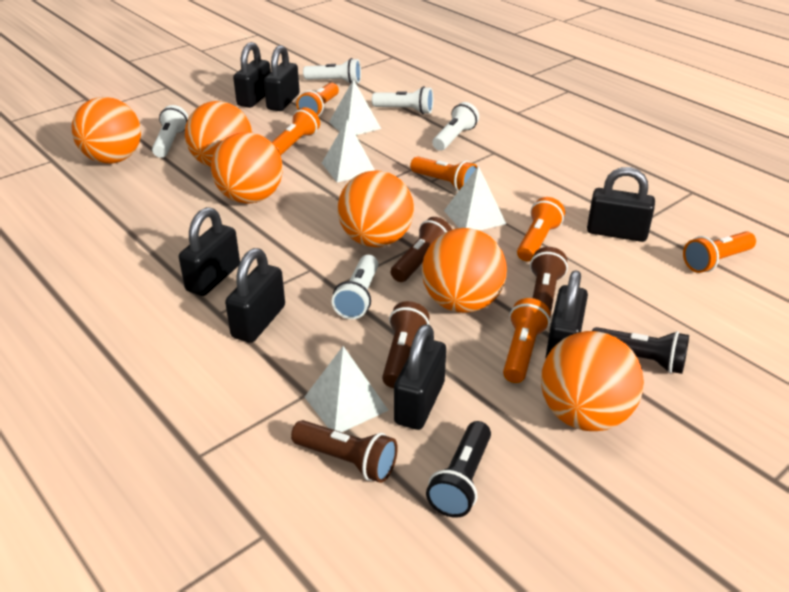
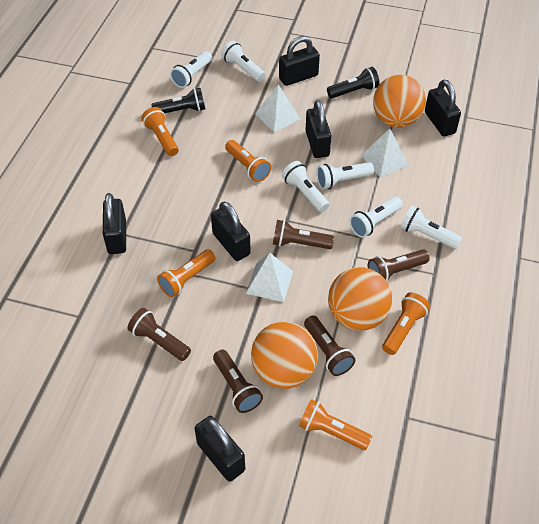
black padlock: [179,207,240,296] [225,248,285,343] [233,42,271,108] [264,45,300,111] [394,324,446,430] [545,270,588,358] [587,167,655,242] = 7 -> [103,193,126,254] [195,416,245,482] [211,201,251,261] [279,36,320,86] [305,100,331,158] [425,80,461,136] = 6
brown flashlight: [291,420,398,483] [382,301,430,388] [391,217,452,282] [530,247,568,317] = 4 -> [128,308,191,361] [213,350,263,413] [273,220,334,249] [304,316,355,376] [368,249,430,281] = 5
orange ball: [72,97,141,164] [185,101,252,167] [211,132,283,204] [338,170,414,247] [422,228,507,313] [541,331,644,431] = 6 -> [251,321,318,389] [328,267,392,331] [373,75,426,128] = 3
orange flashlight: [272,107,320,156] [296,82,339,116] [410,156,477,192] [503,298,550,383] [517,197,565,261] [683,231,756,273] = 6 -> [141,107,179,156] [157,249,215,297] [225,140,271,182] [299,399,372,450] [382,292,430,355] = 5
white flashlight: [152,105,188,158] [303,58,361,84] [332,255,379,319] [372,86,433,114] [432,102,479,151] = 5 -> [170,51,212,88] [221,41,265,82] [282,161,329,212] [316,162,374,189] [349,197,403,238] [400,206,462,249] = 6
white pyramid: [305,346,389,432] [322,120,375,182] [329,79,381,135] [444,166,506,231] = 4 -> [246,253,293,302] [255,84,300,132] [361,129,409,177] = 3

